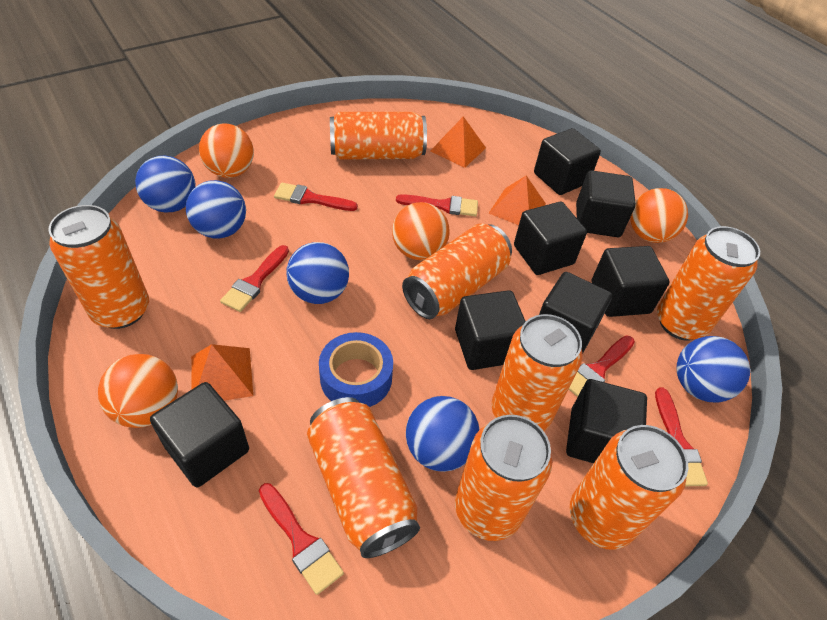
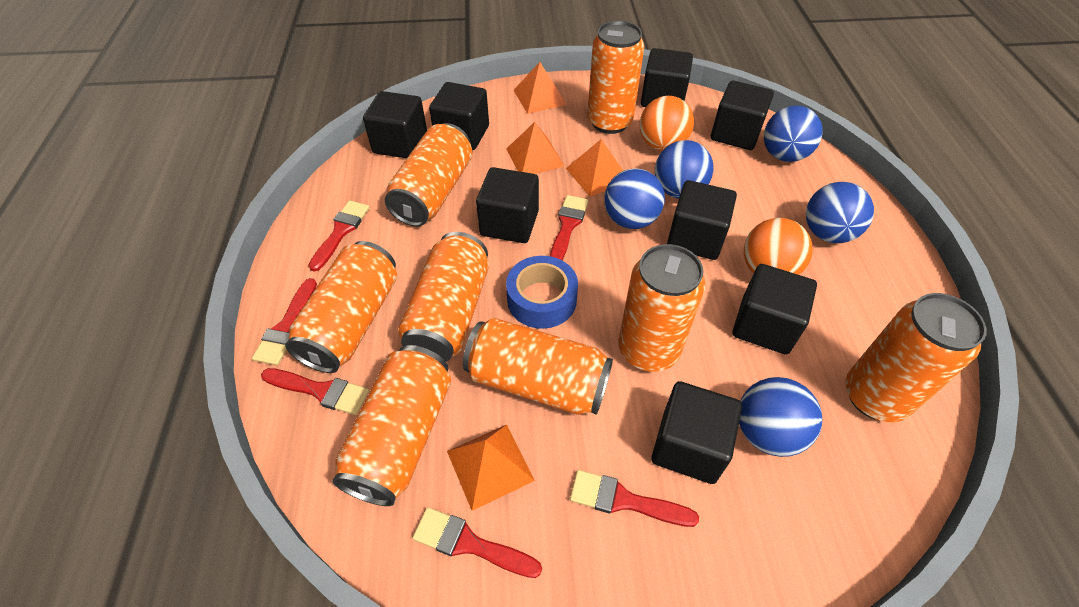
orange ball: [98,354,178,428] [199,123,254,178] [392,202,450,260] [630,188,688,243] = 4 -> [640,96,694,151] [744,218,813,275] = 2
orange pyramid: [191,344,253,401] [430,116,486,168] [488,176,546,225] = 3 -> [447,425,535,511] [506,122,564,174] [513,62,567,114] [566,139,623,197] = 4

